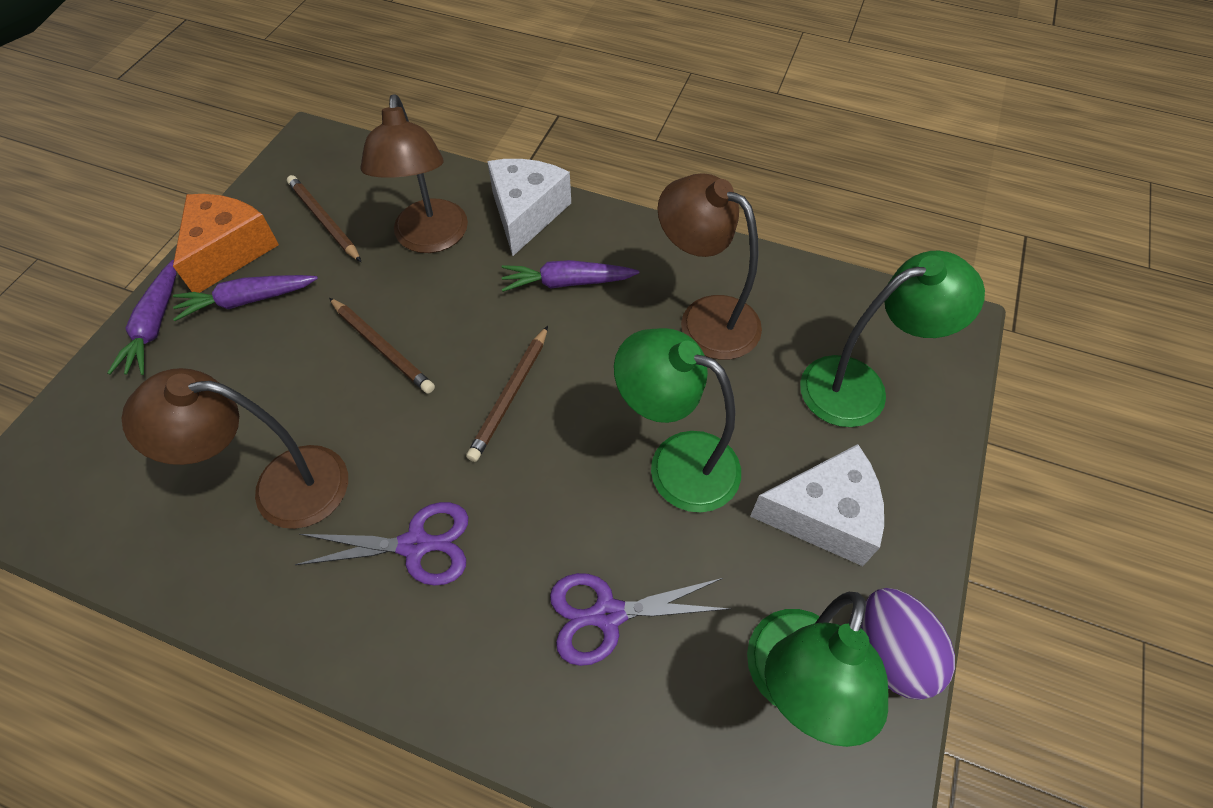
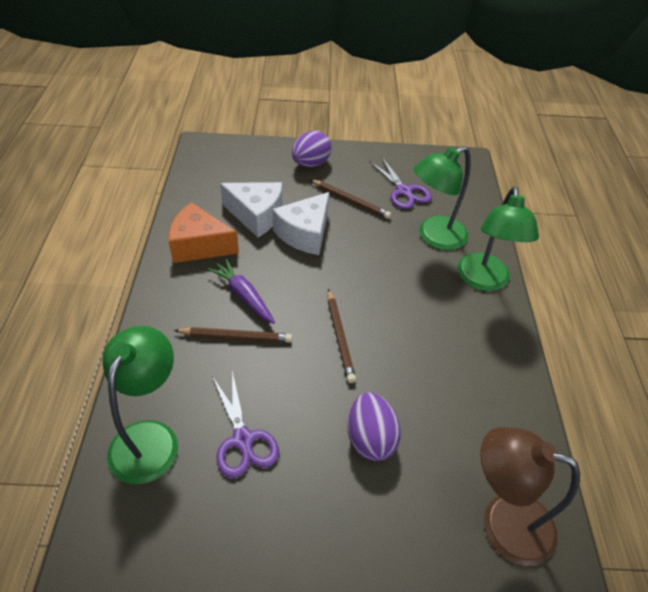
brown lamp: [122,368,348,529] [360,94,468,253] [658,174,762,360] = 3 -> [480,427,580,566] = 1
purple carrot: [108,260,177,375] [173,275,318,321] [502,260,639,292] = 3 -> [208,259,275,324] = 1
purple egg: [861,588,955,700] = 1 -> [292,131,332,167] [348,392,401,461] = 2

